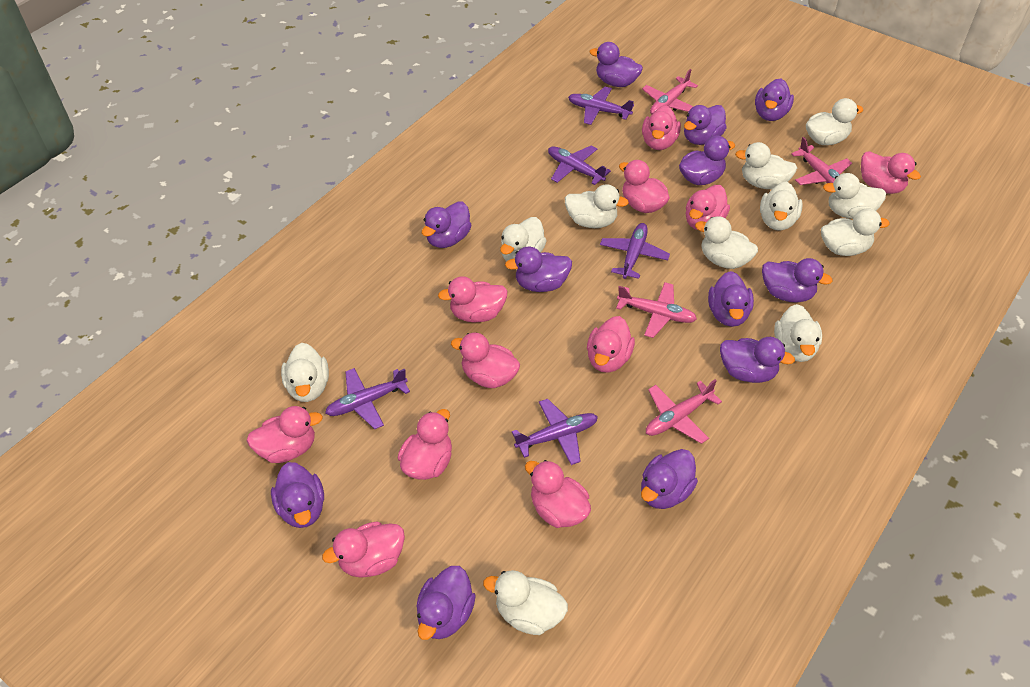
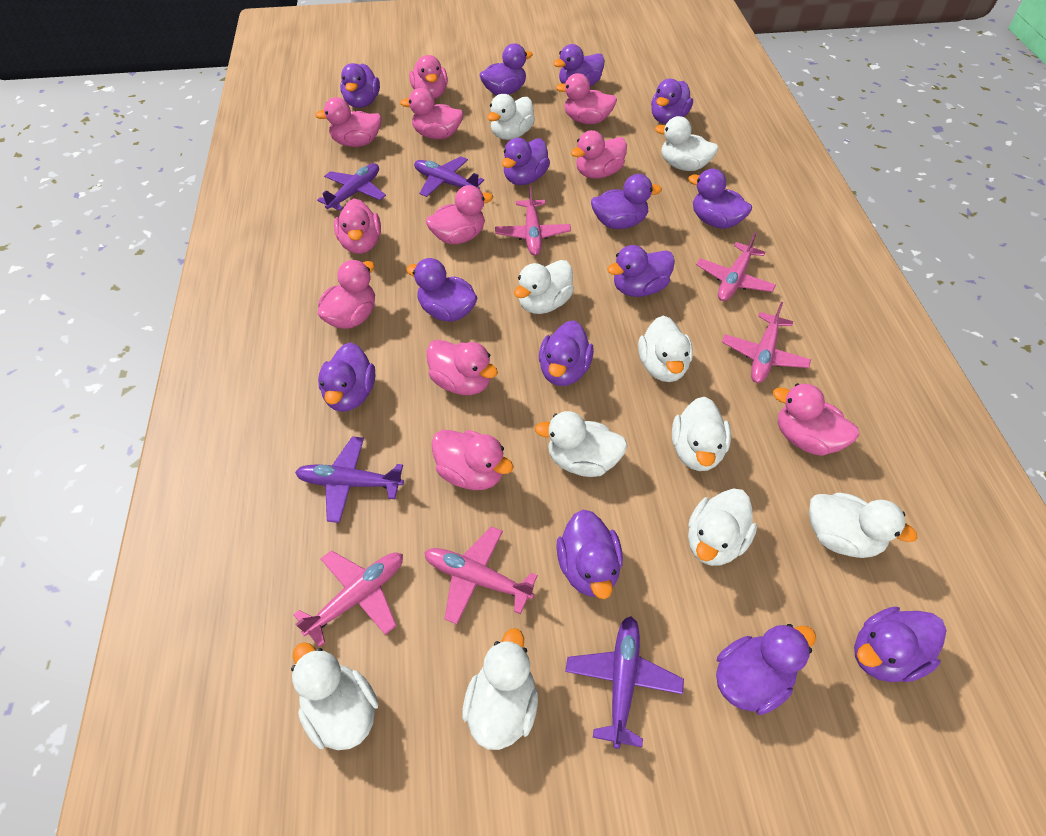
pink plane: [616,282,697,338] [642,69,698,114] [646,379,722,444] [791,137,852,185] = 4 -> [293,550,403,647] [424,526,538,624] [495,186,571,256] [696,232,776,301] [722,302,811,383] = 5
purple duck: [271,462,324,528] [416,566,476,640] [422,201,471,248] [505,247,572,292] [589,42,643,87] [641,449,698,509] [679,136,735,185] [684,105,727,145] [708,271,754,327] [720,337,795,383] [755,78,794,121] [762,258,833,303] = 12 -> [318,342,375,412] [340,63,380,108] [406,258,477,322] [480,43,533,95] [502,138,550,185] [539,320,594,386] [553,44,605,86] [556,510,623,599] [591,174,662,229] [607,245,675,297] [651,79,693,124] [688,169,752,229] [716,624,816,715] [854,607,946,682] = 14
purple plane: [325,368,410,429] [512,399,598,465] [548,145,611,185] [568,87,634,125] [600,223,670,279] = 5 -> [295,437,404,523] [317,163,386,211] [414,156,484,197] [565,616,684,749] = 4
white duck: [281,343,329,402] [483,570,568,635] [500,217,547,261] [565,184,629,228] [695,216,758,269] [735,142,797,189] [760,182,803,231] [774,304,822,362] [806,98,863,145] [821,208,890,256] [823,173,886,219] = 11 -> [291,642,378,750] [462,628,538,750] [487,94,535,140] [514,260,574,314] [535,411,628,477] [638,316,693,382] [655,116,718,171] [672,397,731,471] [688,488,757,566] [809,492,918,558] = 10

